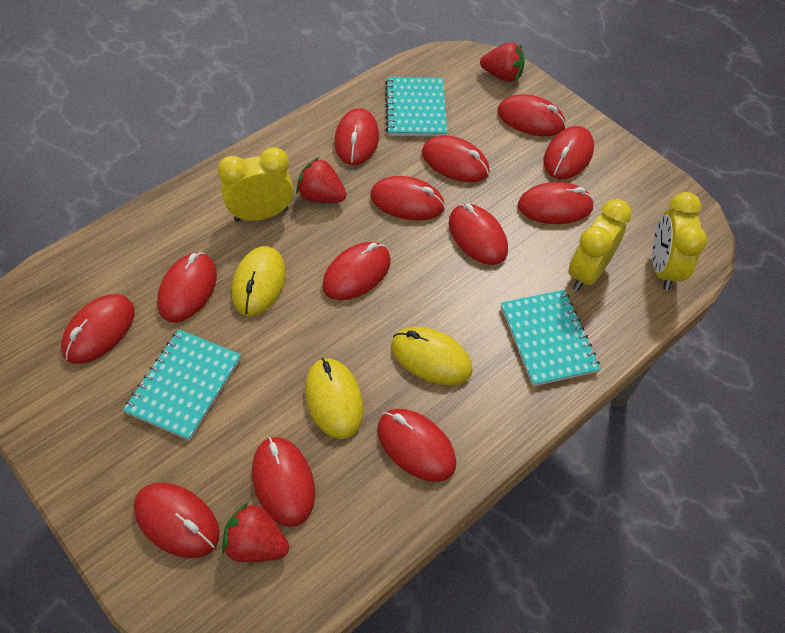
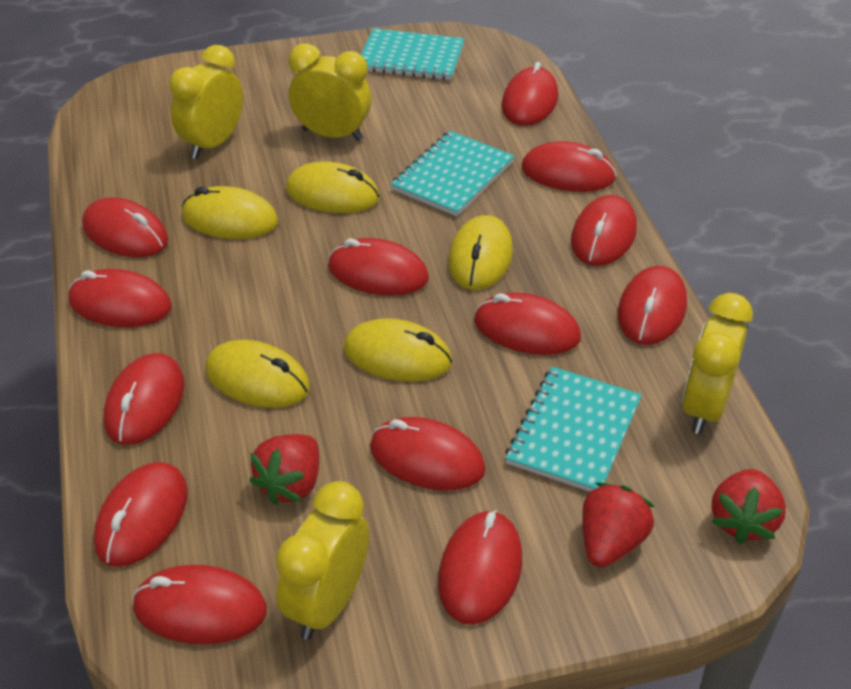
yellow clock: [217,147,293,222] [569,199,632,291] [652,192,707,290] = 3 -> [169,45,243,159] [276,481,369,640] [289,44,371,141] [682,293,753,434] = 4
yellow mouse: [232,246,286,316] [305,358,364,439] [391,327,473,385] = 3 -> [182,186,278,239] [205,340,310,408] [286,162,380,213] [344,318,452,382] [448,215,513,290] = 5

